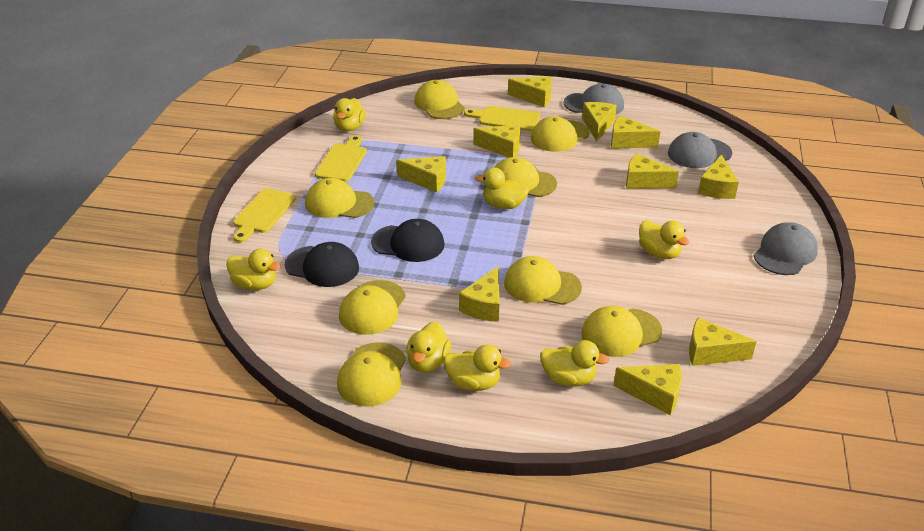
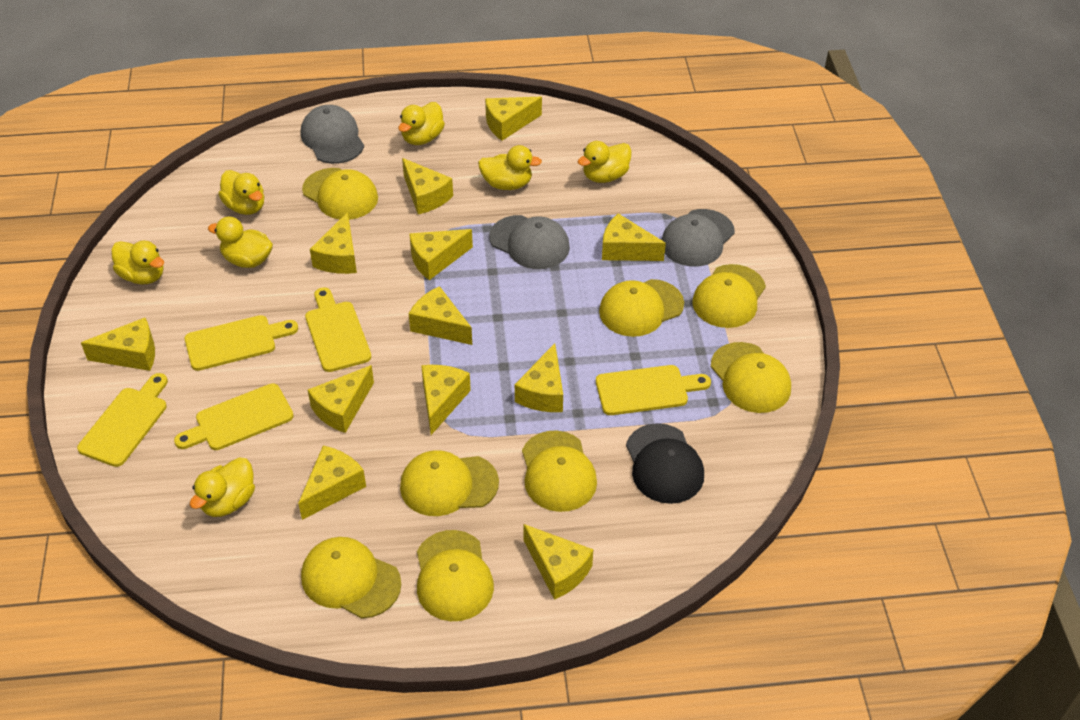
black cap: [285,242,359,287] [371,219,444,262] = 2 -> [626,423,704,504] = 1
yellow cheese: [396,156,446,192] [459,266,499,322] [473,125,521,158] [508,76,552,107] [582,102,617,141] [611,116,660,149] [614,364,682,415] [626,153,679,189] [689,318,757,366] [698,154,739,199] = 10 -> [81,318,155,371] [298,445,366,520] [308,365,374,433] [310,212,357,274] [402,158,453,214] [409,229,473,280] [409,286,472,345] [421,365,471,435] [485,97,542,141] [515,343,563,412] [524,524,593,600] [602,213,666,261] = 12
yellow cutting board: [233,188,296,243] [315,135,367,182] [464,106,540,131] = 3 -> [77,373,168,467] [174,383,294,450] [185,315,298,371] [305,287,371,372] [596,365,711,415] = 5

